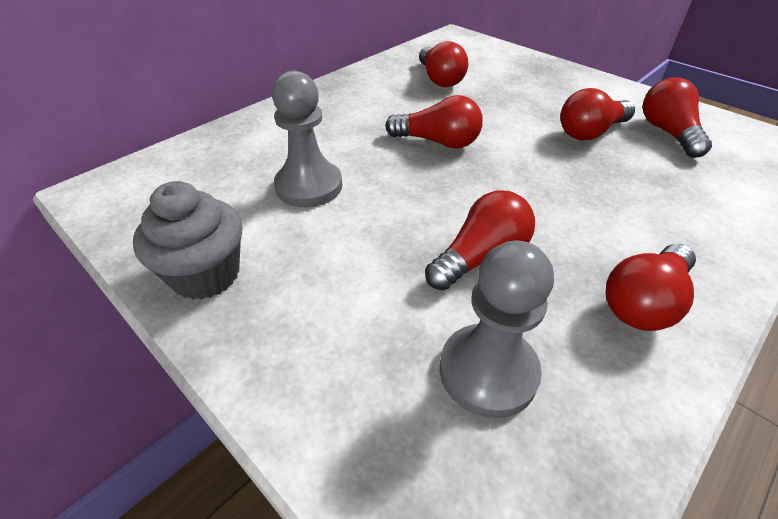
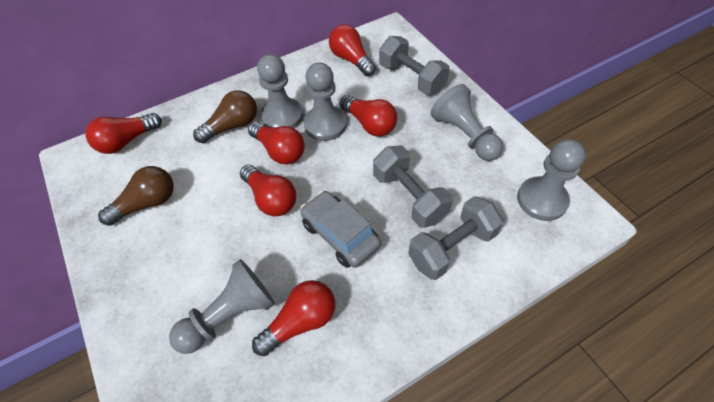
brown light bulb: none = 0 -> [98,166,174,226] [193,90,257,143] = 2
grey car: none = 0 -> [300,191,381,268] = 1
grey cupcake: [133,181,242,300] = 1 -> none = 0
grey dumbbell: none = 0 -> [373,146,453,228] [379,36,450,95] [408,196,503,280] = 3
grey pawn: [272,71,342,207] [440,240,554,418] = 2 -> [169,259,275,354] [257,54,303,128] [304,62,347,141] [431,84,503,161] [517,139,586,221] = 5

